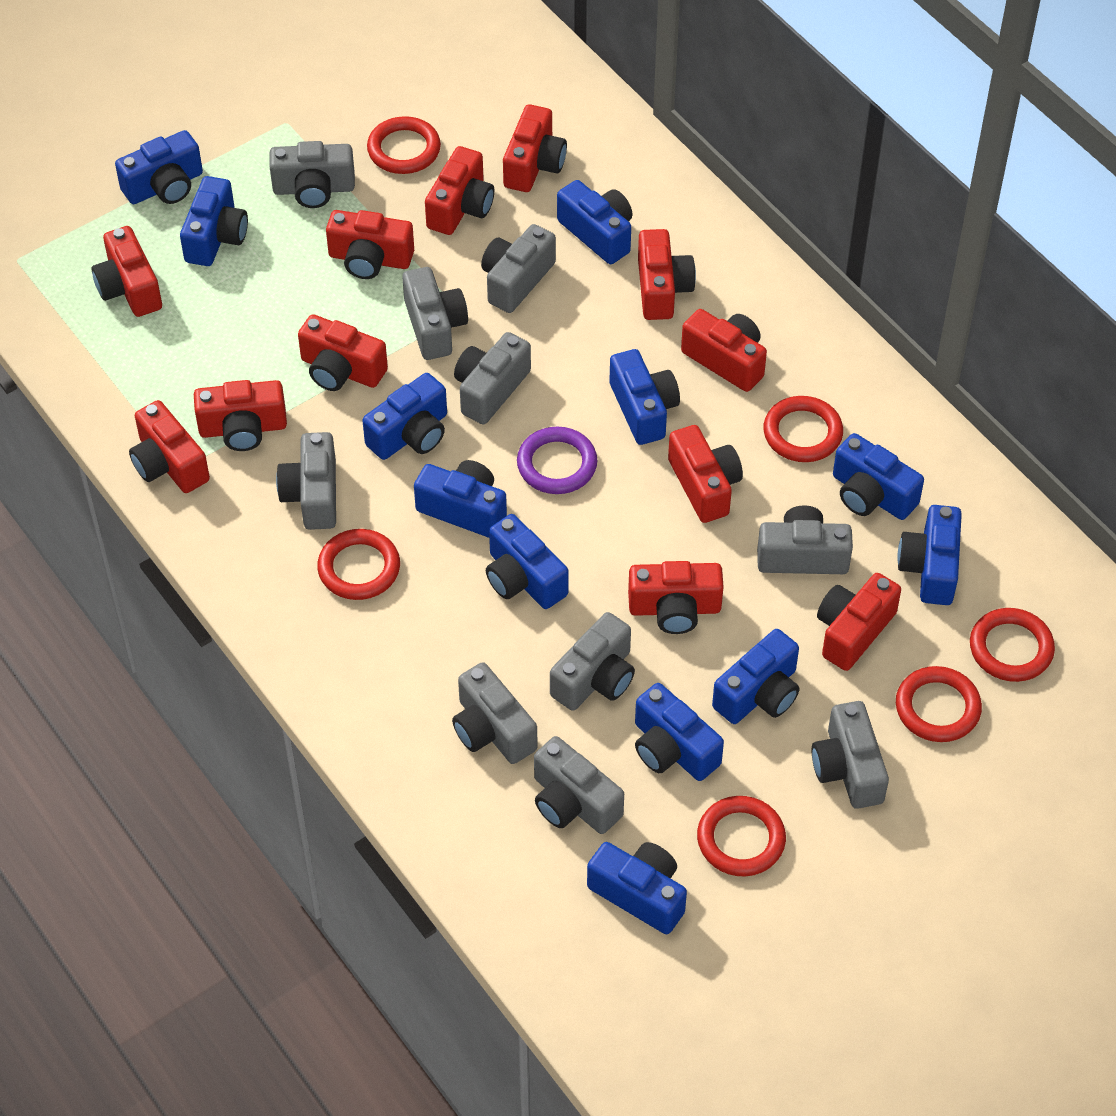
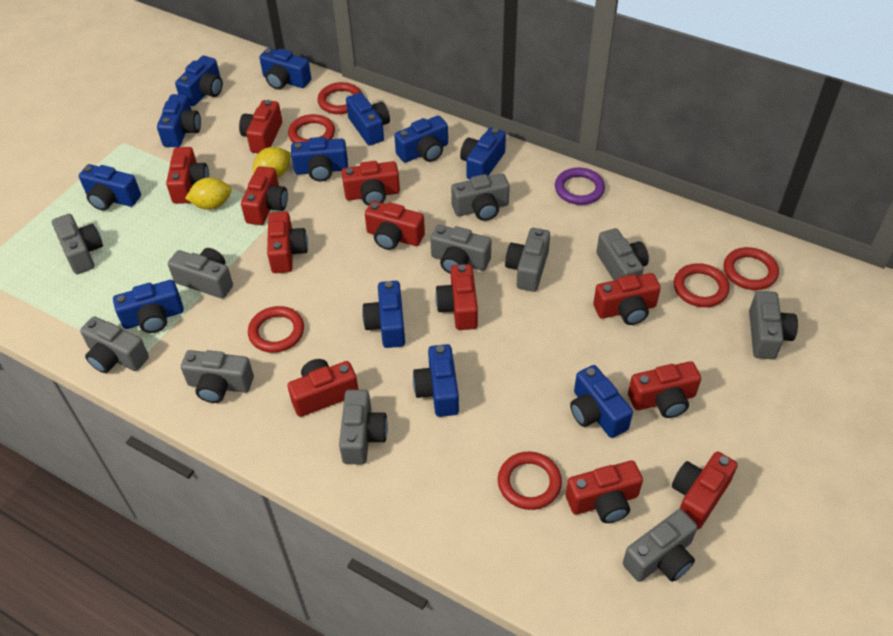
grey camera: [270,141,355,208] [276,432,336,530] [402,267,468,360] [452,662,537,764] [454,332,531,425] [481,224,556,313] [534,736,624,834] [550,612,635,711] [757,505,853,574] [812,701,889,809] = 10 -> [52,214,103,274] [80,316,149,373] [168,248,233,299] [181,350,254,403] [339,390,388,464] [430,225,491,274] [451,174,510,221] [505,228,550,292] [596,228,649,281] [623,509,698,582] [749,291,798,359] = 11
yellow lemon: none = 0 -> [185,177,232,210] [253,147,291,178] = 2

